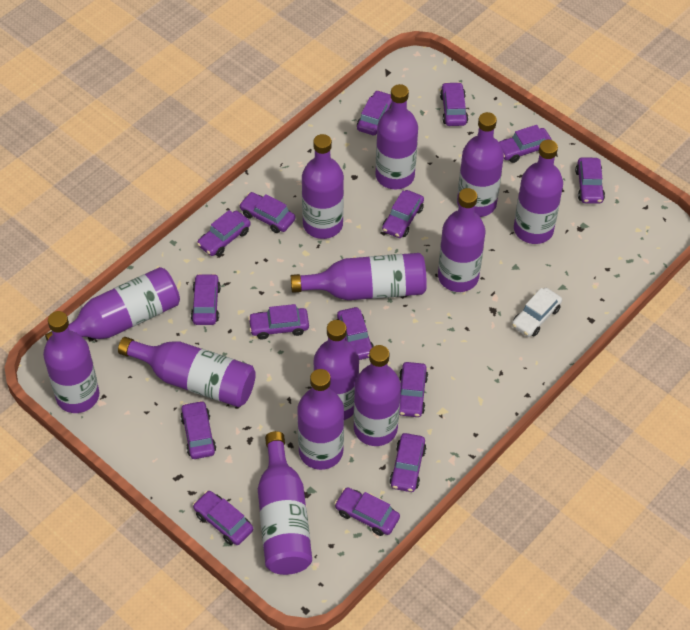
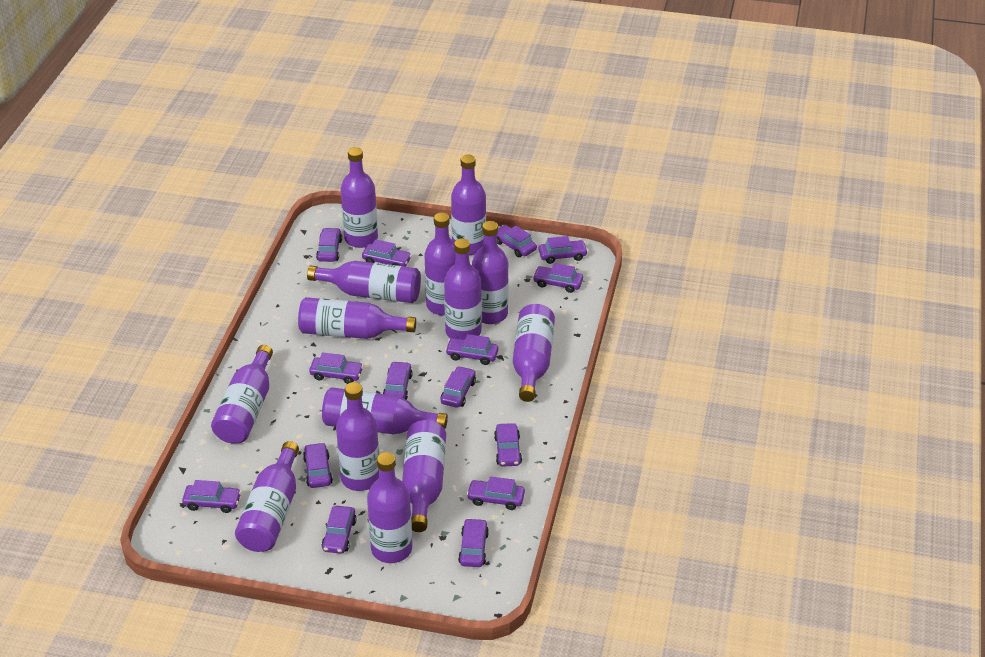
purple bottle: [43,311,99,413] [45,267,180,341] [118,337,256,407] [258,431,312,575] [291,253,427,300] [297,369,344,470] [302,134,344,239] [314,320,359,420] [354,345,401,446] [376,84,418,189] [438,188,485,292] [457,112,504,217] [514,140,563,244] = 13 -> [211,345,273,444] [235,441,299,552] [298,297,416,339] [307,261,421,303] [322,387,448,434] [336,382,379,491] [340,147,378,248] [367,452,412,563] [402,420,446,532] [425,213,456,316] [444,238,482,339] [451,155,486,255] [472,221,509,324] [513,304,555,402] = 14
white car: [512,288,562,337] = 1 -> none = 0

